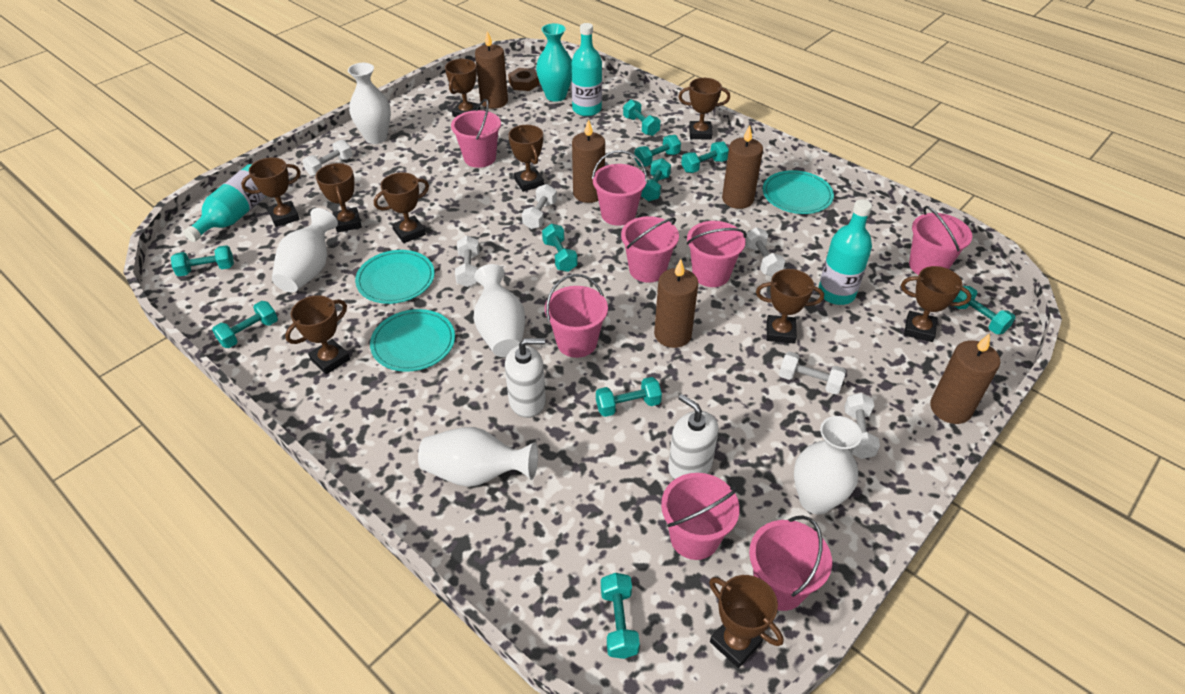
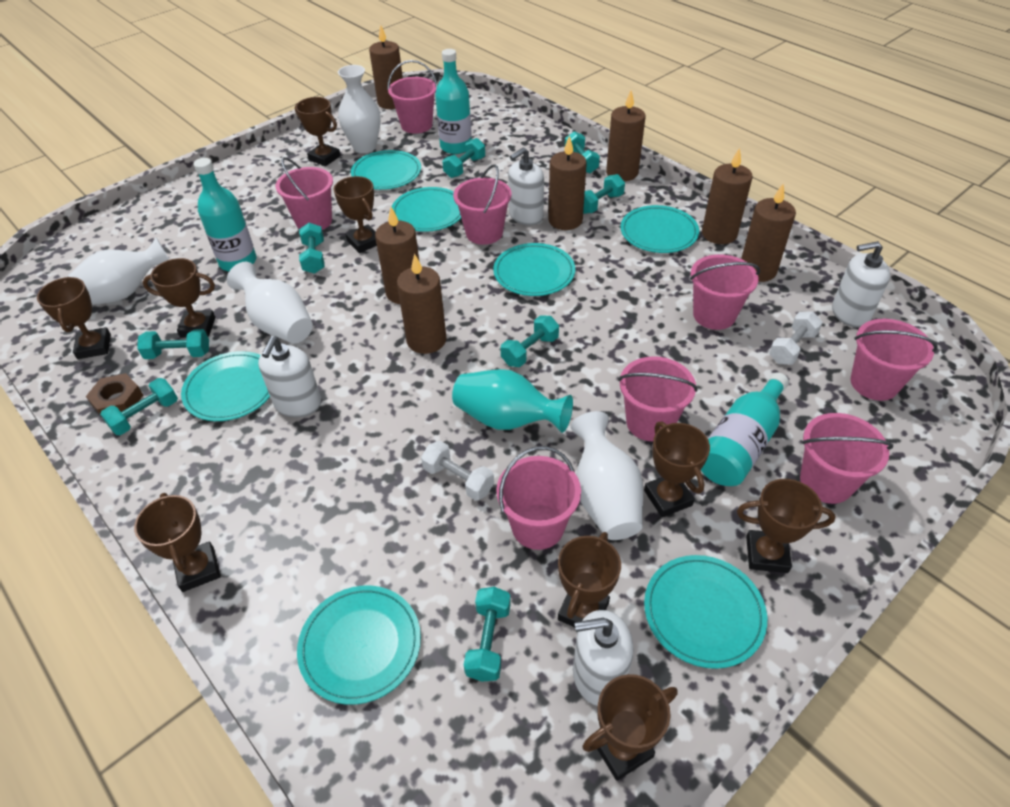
brown candle: [475,31,508,109] [572,119,605,203] [654,259,698,348] [722,125,763,209] [930,333,1000,424] = 5 -> [369,25,403,109] [375,207,419,304] [397,254,446,354] [548,135,587,230] [606,91,645,181] [702,148,753,244] [741,184,796,282] = 7
brown trophy: [241,157,301,227] [285,295,350,374] [316,163,362,233] [374,172,429,243] [445,59,480,117] [509,125,544,192] [678,78,730,140] [709,575,784,668] [756,269,824,343] [901,266,972,342] = 10 -> [37,277,111,359] [134,493,221,592] [143,258,216,338] [295,97,341,166] [333,176,377,253] [558,532,621,627] [583,674,678,781] [644,422,710,517] [737,479,836,573] = 9
turquoise dumbbell: [171,245,234,277] [212,301,278,348] [542,224,578,272] [596,377,662,417] [601,573,640,659] [623,100,660,136] [634,135,681,167] [641,158,671,201] [681,142,729,173] [953,286,1015,334] = 10 -> [100,378,178,435] [137,329,209,359] [299,223,325,274] [443,138,485,178] [464,587,511,682] [501,315,559,367] [565,131,600,174] [583,174,625,214] = 8
turquoise plate: [355,250,435,304] [370,309,455,372] [763,170,834,214] = 3 -> [181,351,270,421] [297,586,421,705] [351,150,421,190] [392,187,461,232] [493,243,575,296] [620,205,699,253] [644,555,767,669] = 7
white dumbbell: [302,140,353,176] [455,236,480,287] [522,184,557,229] [745,227,785,277] [779,351,846,394] [844,393,880,459] = 6 -> [421,441,494,501] [769,312,823,365] = 2
white soap dispenser: [505,338,546,418] [668,394,719,480] = 2 -> [258,336,321,417] [508,147,544,225] [573,610,634,706] [832,241,890,328] = 4
white vase: [272,208,338,292] [348,63,391,144] [418,427,538,487] [474,264,525,357] [794,416,862,515] = 5 -> [67,238,170,305] [227,262,313,343] [338,65,381,153] [571,411,643,540] = 4

